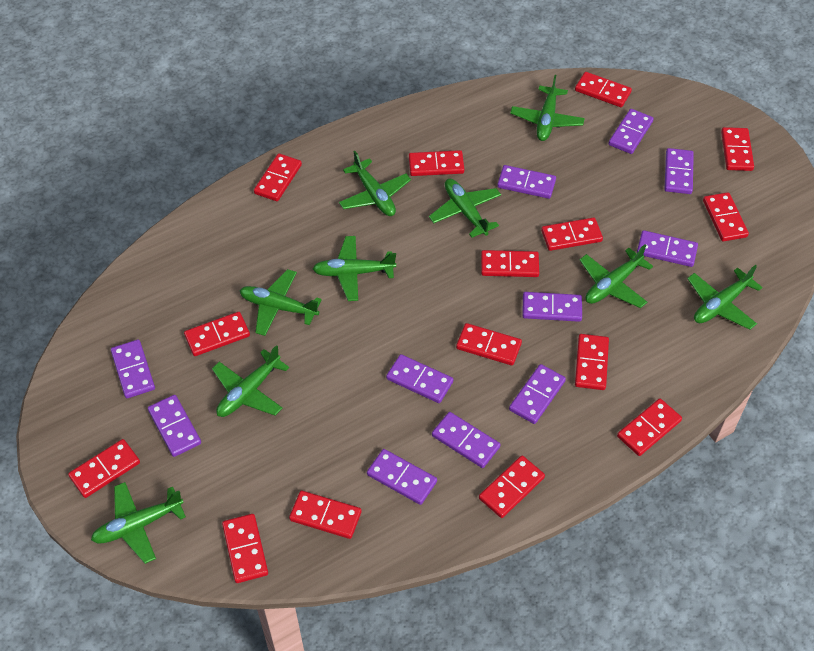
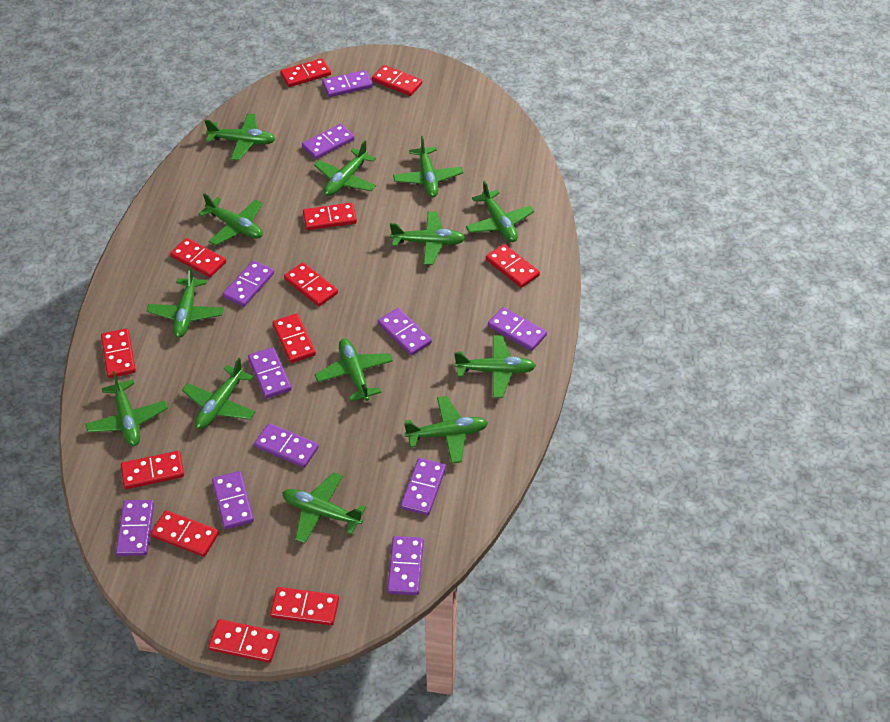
green plane: [91,482,186,564] [212,345,289,417] [239,269,322,336] [313,236,396,301] [339,151,411,216] [429,179,501,238] [510,75,585,141] [580,244,653,308] [687,265,763,330] = 9 -> [85,371,168,446] [147,266,224,338] [182,358,255,429] [198,193,263,246] [205,113,275,160] [282,472,366,543] [314,141,376,196] [315,339,393,401] [390,211,465,265] [393,136,463,197] [404,396,488,464] [454,335,536,398] [466,181,534,242] = 13
red domino: [68,439,140,498] [184,312,250,356] [222,514,268,583] [254,153,302,201] [289,491,362,539] [409,150,464,176] [456,323,522,365] [479,455,545,518] [481,250,539,277] [541,217,603,251] [575,72,632,107] [575,334,609,390] [617,398,682,456] [703,192,749,241] [721,127,754,171] = 15 -> [101,328,136,378] [121,451,184,489] [151,510,219,557] [170,238,226,277] [208,619,280,663] [270,587,339,626] [273,314,316,363] [280,58,331,87] [284,262,338,306] [303,203,357,230] [372,65,422,96] [486,244,540,288] = 12

